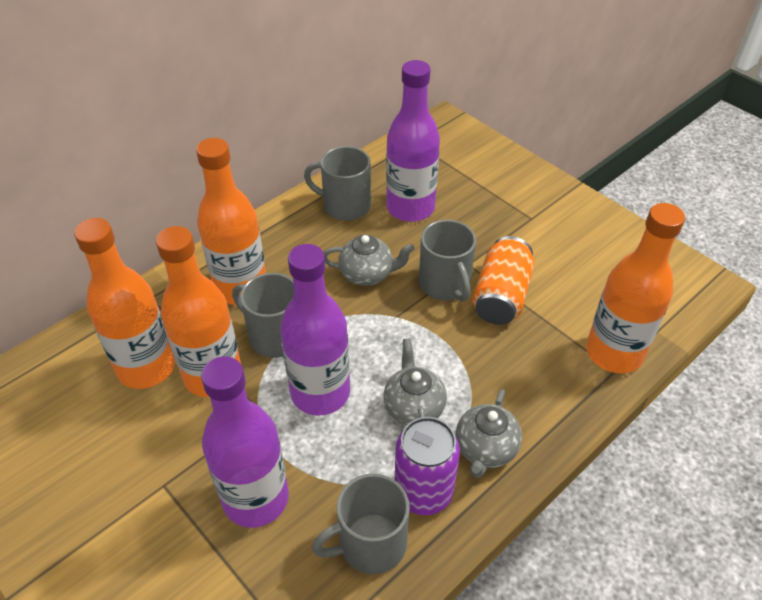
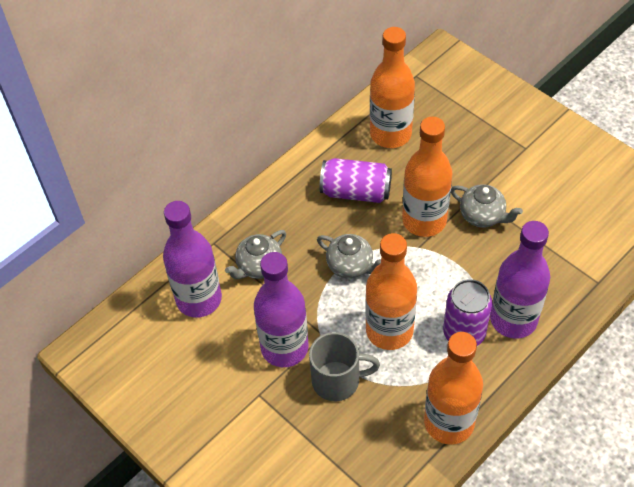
grey mug: [232,273,294,358] [304,146,371,221] [312,473,410,574] [419,220,476,302] = 4 -> [309,332,380,401] = 1
orange can: [472,236,534,325] = 1 -> none = 0
purple can: [395,417,460,515] = 1 -> [320,158,392,203] [443,279,492,346] = 2

